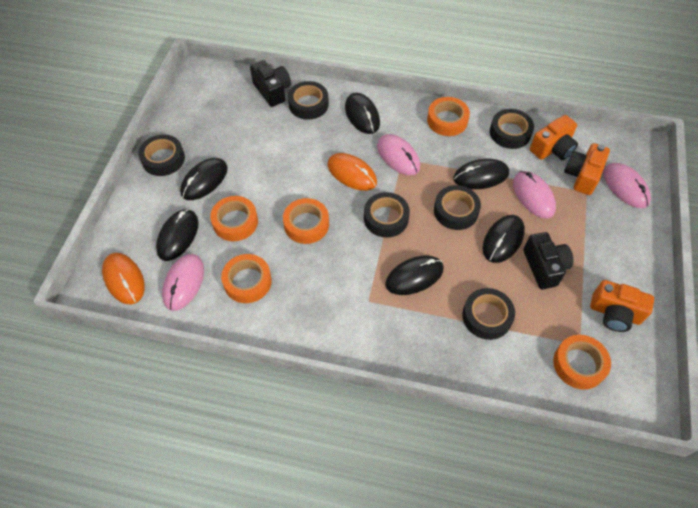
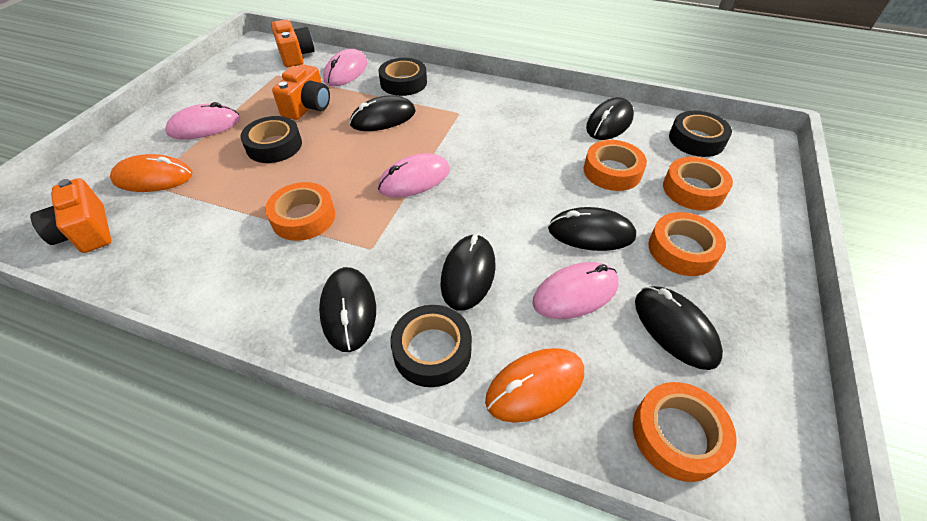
black camera: [250,60,291,107] [523,232,574,289] = 2 -> none = 0
black tape: [138,134,185,176] [288,81,329,120] [364,192,410,238] [434,185,481,230] [462,288,515,340] [490,109,534,149] = 6 -> [240,116,302,163] [379,58,427,96] [391,305,472,387] [669,111,732,157] = 4

